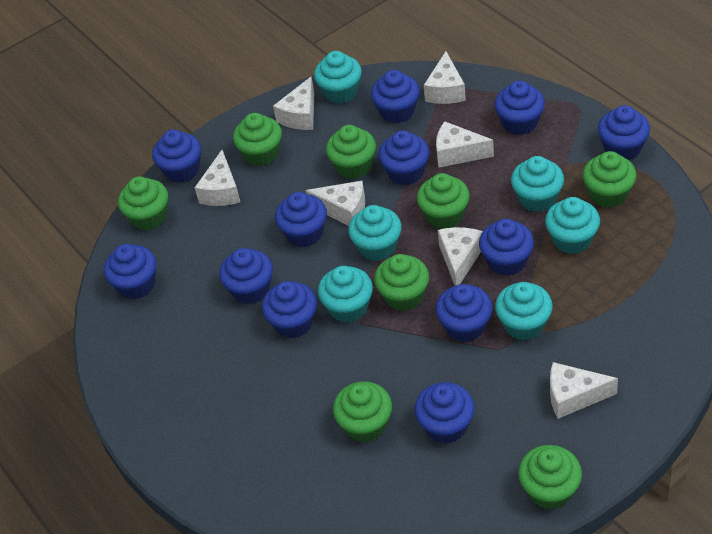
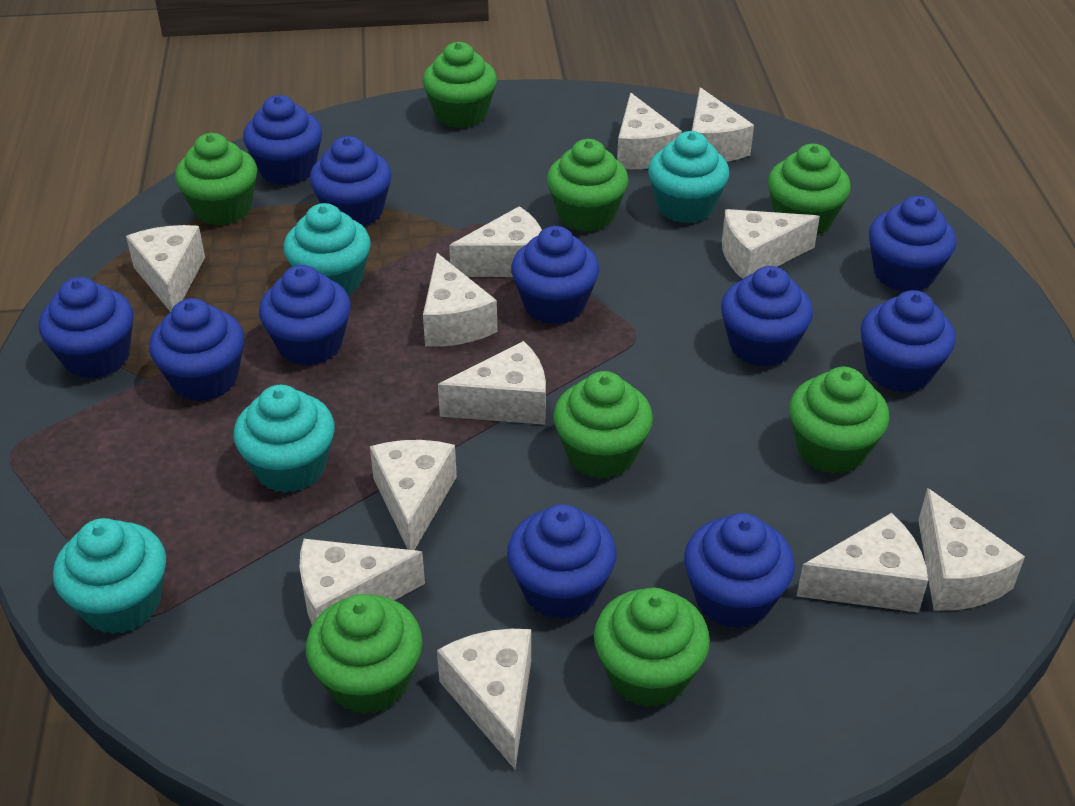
blue cupcake: [104,244,156,299] [152,129,201,183] [219,248,273,304] [262,281,317,338] [275,192,327,247] [371,70,420,123] [379,130,429,185] [414,382,475,444] [436,284,493,342] [479,219,534,276] [495,81,545,135] [598,105,650,160] = 12 -> [39,277,134,379] [149,298,244,401] [243,95,322,185] [259,265,351,366] [310,136,392,227] [507,504,616,619] [511,226,599,324] [684,513,795,629] [721,266,813,367] [861,290,956,393] [869,196,957,292] = 11
turquoise cupcake: [314,51,362,103] [318,266,373,323] [348,205,402,261] [495,282,553,340] [511,156,564,212] [545,197,600,254] = 6 -> [53,518,166,634] [233,385,335,493] [284,203,371,295] [648,131,729,223] = 4
white cheese: [194,150,240,206] [273,77,314,130] [305,181,365,226] [424,51,466,104] [436,121,494,168] [438,227,483,286] [550,362,618,419] = 7 -> [126,225,205,312] [300,539,425,625] [370,440,457,550] [423,253,498,347] [437,629,531,769] [438,341,546,425] [449,206,542,277] [617,93,682,169] [692,87,754,162] [722,209,820,279] [797,513,928,613] [918,488,1025,611] = 12

